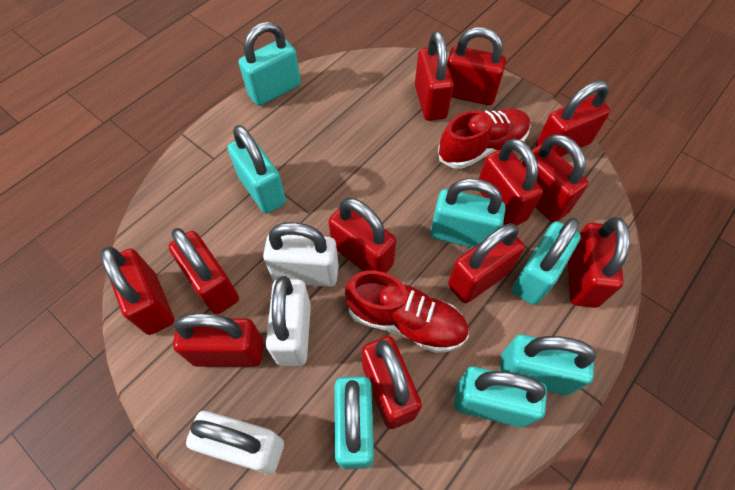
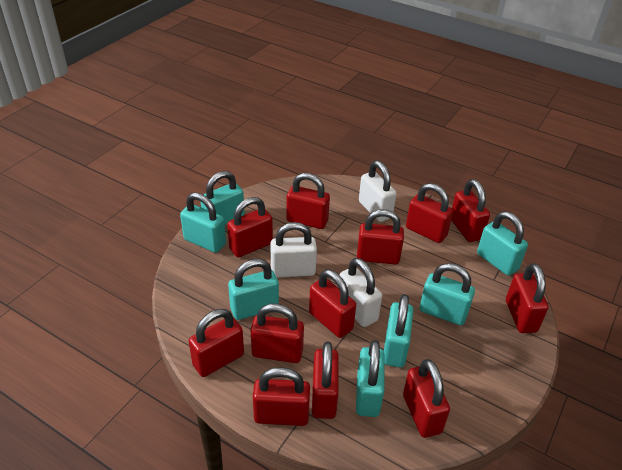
red shoe: [345,271,469,353] [438,109,531,169] = 2 -> none = 0

